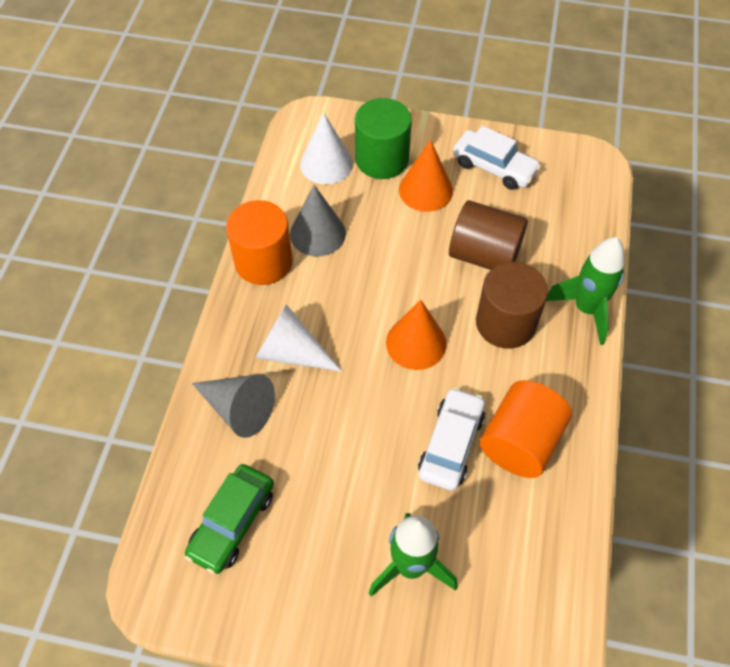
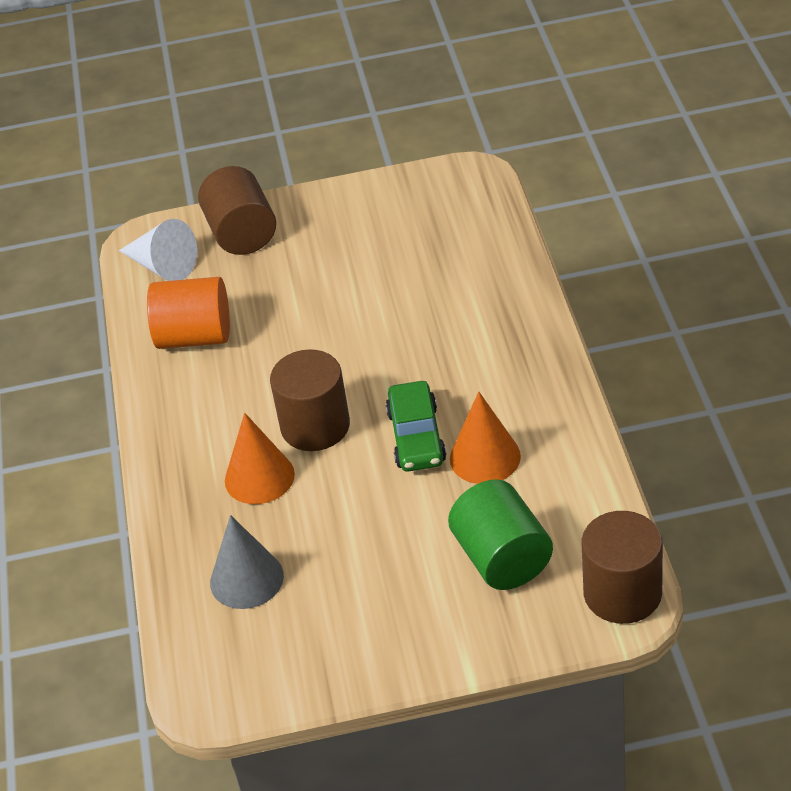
brown cylinder: [449,200,528,270] [476,262,548,349] = 2 -> [198,166,276,255] [270,349,350,451] [581,511,663,624] = 3
green rocket: [369,513,458,596] [546,237,625,345] = 2 -> none = 0
grey cone: [192,374,275,438] [290,185,346,257] = 2 -> [210,515,284,609] = 1
orange cylinder: [226,200,293,285] [480,380,572,478] = 2 -> [147,277,230,349] = 1
white car: [418,387,485,491] [453,126,541,190] = 2 -> none = 0
white cone: [256,304,342,372] [300,112,353,185] = 2 -> [119,219,197,281] = 1

